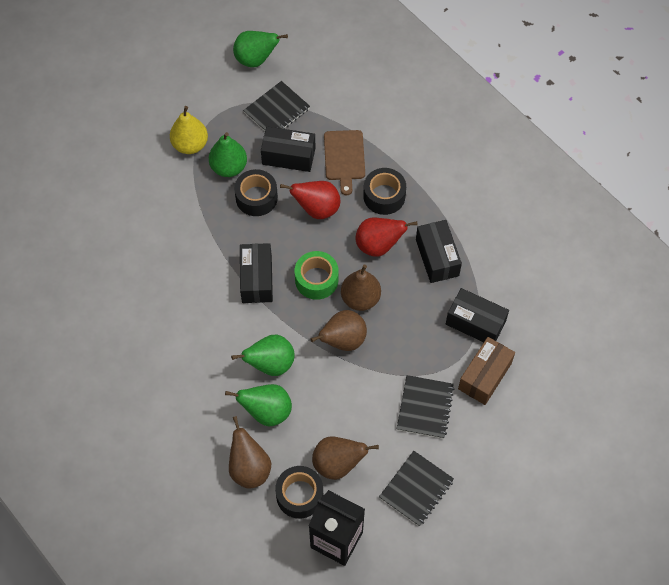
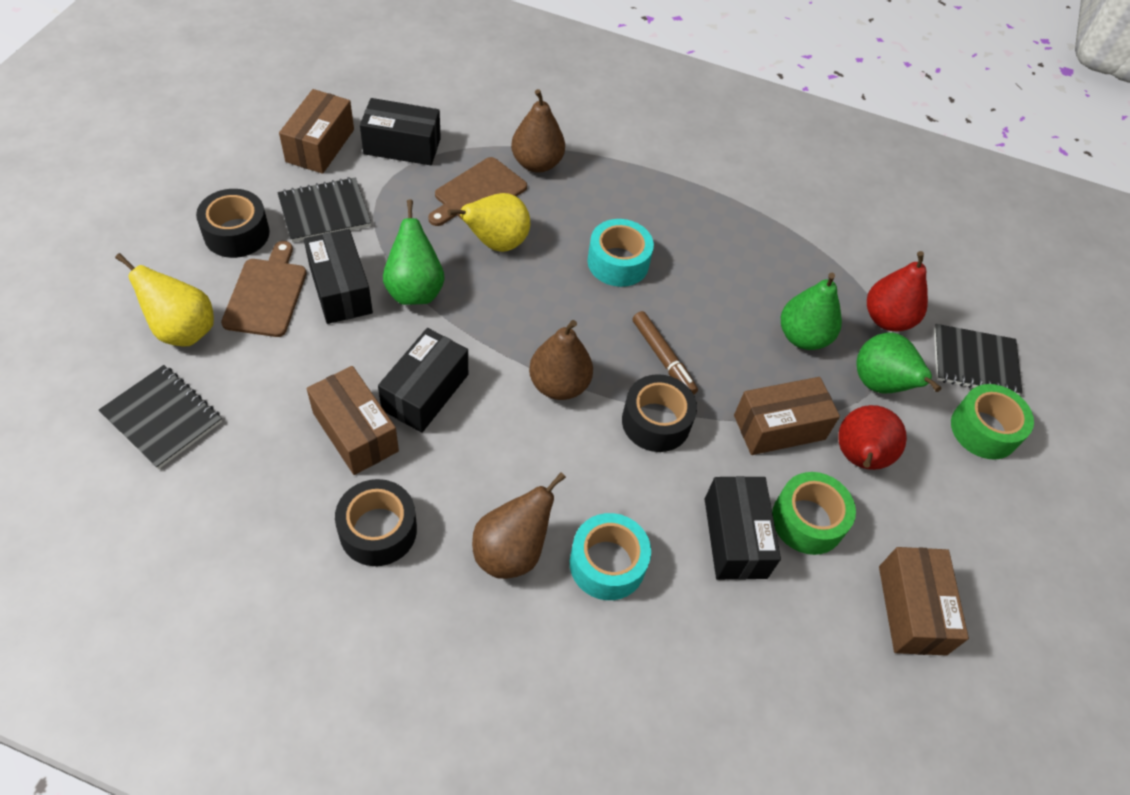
black carton: [309,490,365,566] = 1 -> none = 0
brown box: [458,337,515,405] = 1 -> [279,89,354,174] [307,366,399,475] [734,377,840,455] [879,547,969,655] = 4
brown cutting board: [324,130,365,195] = 1 -> [221,241,307,337] [428,157,527,226] = 2
brown marker: none = 0 -> [632,311,698,394] = 1
brown pear: [229,416,271,489] [310,310,367,351] [312,436,379,480] [341,265,381,311] = 4 -> [472,472,566,579] [511,89,565,173] [529,320,593,400] = 3
green pear: [209,132,247,177] [225,384,292,426] [231,335,295,376] [233,31,288,67] = 4 -> [383,199,445,305] [781,273,842,350] [856,332,941,393] = 3
green tape: [295,251,339,300] = 1 -> [772,472,856,555] [951,384,1034,460] = 2
turquoise tape: none = 0 -> [570,513,651,600] [587,219,654,287] = 2
yellow pear: [170,106,208,154] = 1 -> [115,253,214,346] [447,193,530,252] = 2

